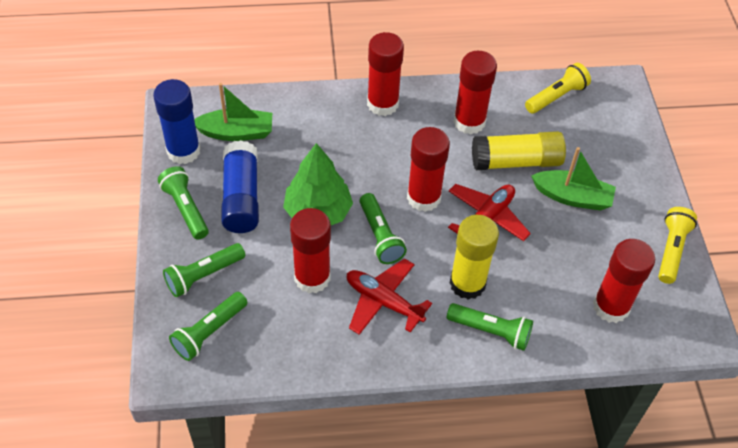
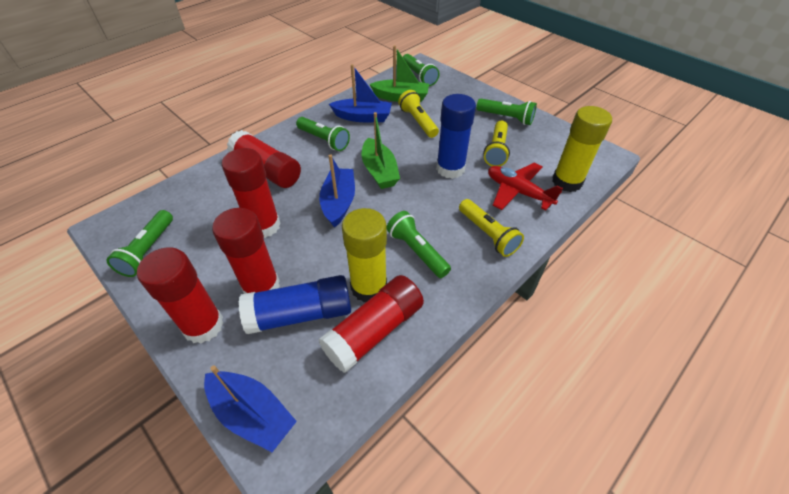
blue boat: none = 0 -> [204,365,297,452] [319,154,355,228] [329,64,392,122] = 3
green tree: [283,143,353,225] = 1 -> none = 0
red plane: [347,258,432,335] [448,184,531,241] = 2 -> [488,163,563,210] = 1
yellow flashlight: [525,63,591,114] [658,207,697,284] = 2 -> [398,90,439,138] [459,199,524,257] [483,121,510,166] = 3

